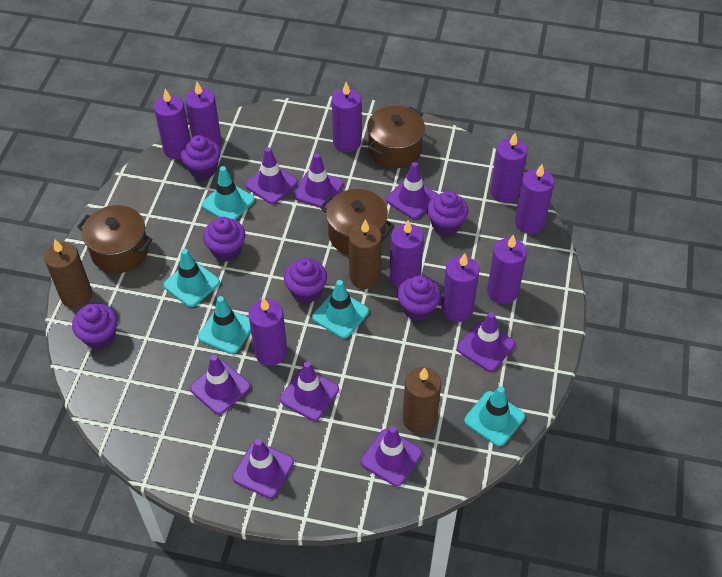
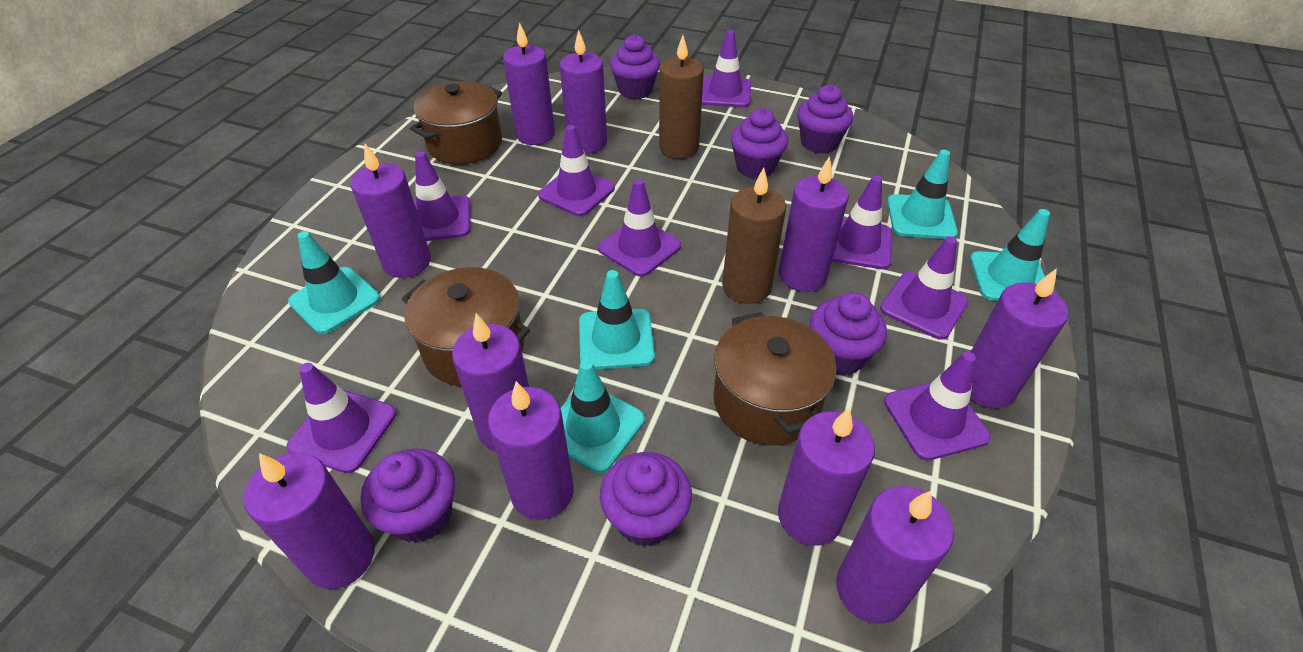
brown candle: [44,239,92,308] [349,220,382,289] [403,367,441,434] = 3 -> [659,35,704,159] [722,168,786,304] = 2
purple candle: [154,89,191,159] [185,82,221,146] [249,298,287,366] [332,82,361,152] [389,220,424,288] [441,253,480,322] [487,235,527,304] [490,133,528,203] [515,164,554,234] = 9 -> [244,453,375,589] [350,144,431,278] [452,313,529,452] [488,381,574,520] [503,22,555,145] [560,30,607,153] [778,408,875,546] [779,156,849,292] [836,486,954,624] [970,268,1069,408] = 10

